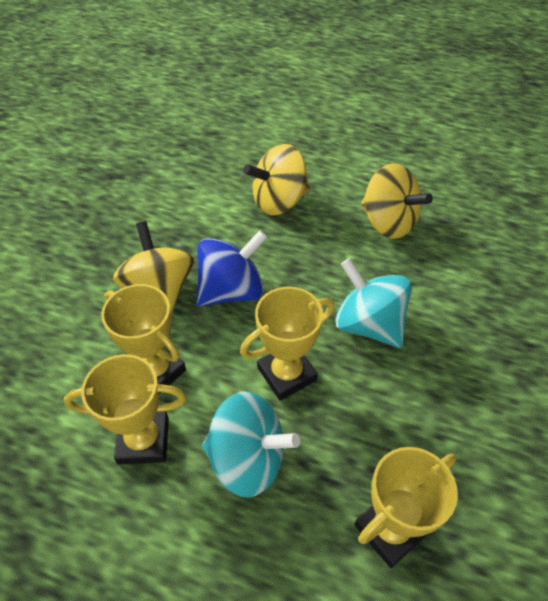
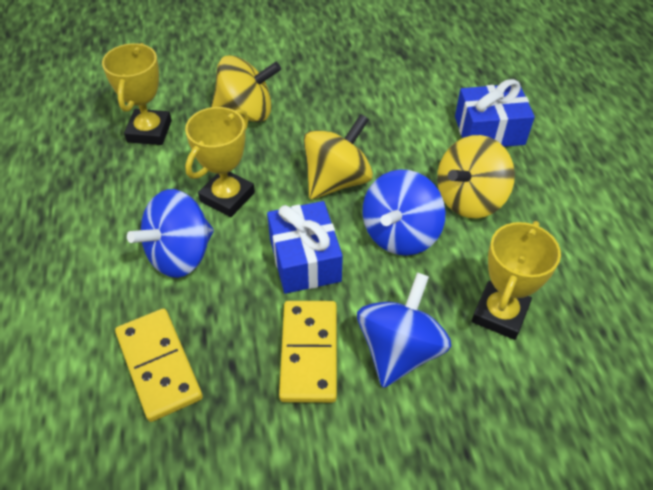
blue gift: none = 0 -> [267,201,343,294] [455,79,535,147] = 2
blue spinning top: [196,230,267,306] = 1 -> [127,189,214,278] [357,272,451,388] [363,169,446,256] = 3
turquoise spinning top: [202,391,300,498] [335,258,412,348] = 2 -> none = 0
yellow domino: none = 0 -> [115,308,203,422] [279,301,337,403] = 2
yellow trophy: [64,354,186,465] [101,284,186,394] [240,287,334,401] [354,447,458,568] = 4 -> [102,43,172,145] [185,107,255,217] [472,221,561,340] = 3

